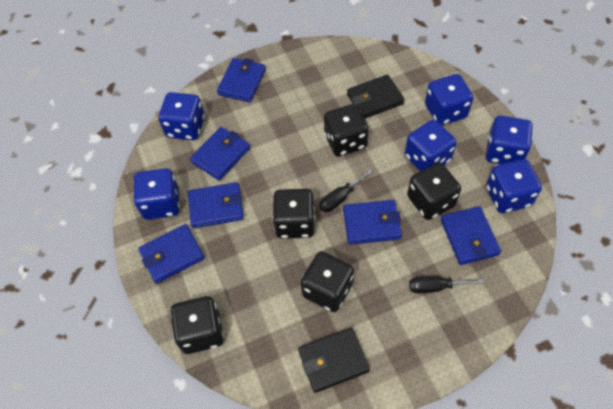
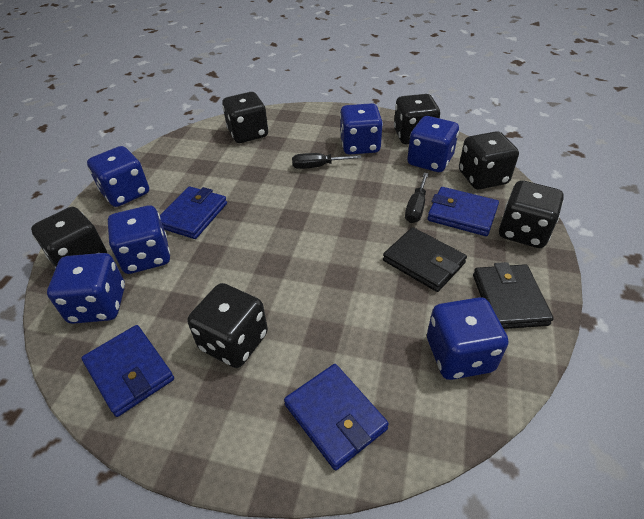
black dice: [171,296,224,354] [273,189,315,239] [301,252,354,312] [324,104,369,157] [407,163,461,220] = 5 -> [31,207,107,269] [187,283,268,368] [222,92,268,143] [394,94,440,145] [459,131,519,189] [499,181,564,248] = 6
blue wallet: [138,224,204,284] [188,182,244,228] [190,127,250,181] [217,58,266,102] [343,200,402,245] [441,206,501,265] = 6 -> [82,325,174,417] [160,186,227,239] [284,364,389,470] [427,187,499,236] = 4

